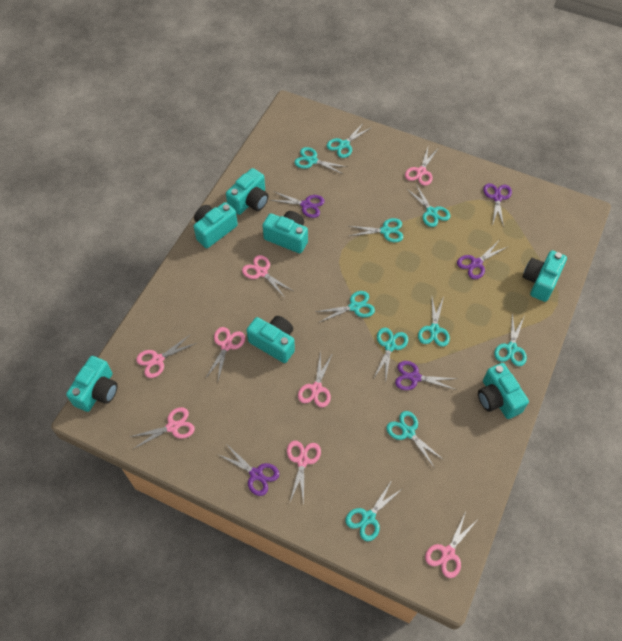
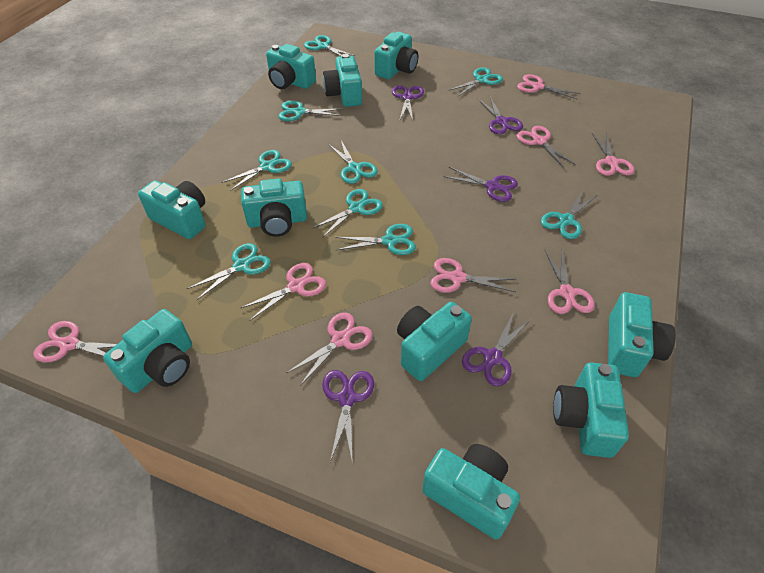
turquoise camera: [66,356,118,412] [193,202,238,248] [226,168,269,215] [247,316,295,363] [262,211,308,253] [478,363,529,419] [523,250,567,302] = 7 -> [103,309,192,393] [138,180,206,239] [241,178,307,237] [266,44,316,89] [323,54,362,107] [374,32,418,79] [397,302,472,381] [422,444,520,539] [553,363,629,458] [608,292,676,377] = 10
turquoise scissors: [294,147,347,174] [316,291,375,322] [327,122,372,158] [346,480,403,541] [349,218,403,242] [374,328,408,379] [386,411,444,467] [407,184,450,227] [418,297,450,347] [494,312,527,366] = 10 -> [187,243,271,301] [221,150,292,191] [278,101,342,121] [304,35,355,56] [313,189,383,238] [328,140,378,184] [335,224,416,255] [448,67,503,97] [541,190,597,239] = 9

